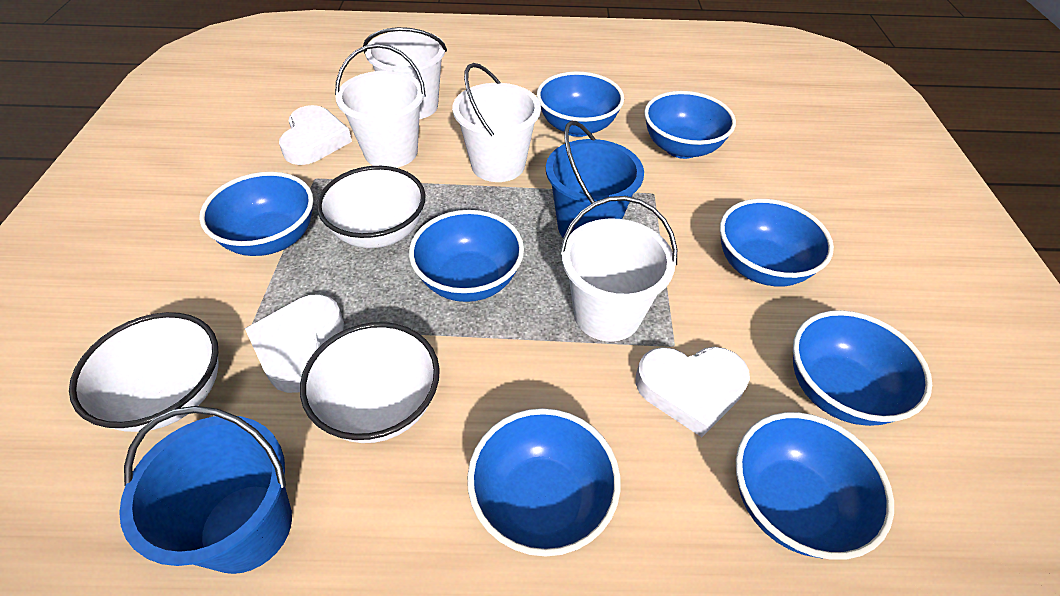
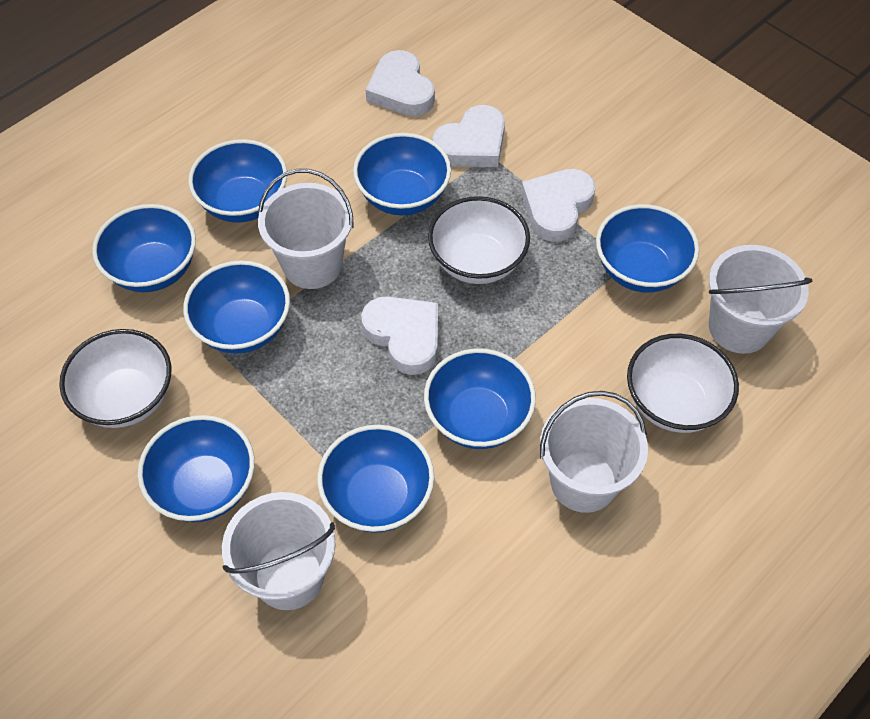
blue bucket: [119,406,292,574] [546,121,644,237] = 2 -> none = 0
white heart: [245,294,344,393] [279,105,352,165] [635,347,750,437] = 3 -> [361,296,438,375] [366,50,435,116] [432,105,505,167] [521,169,596,242] = 4

